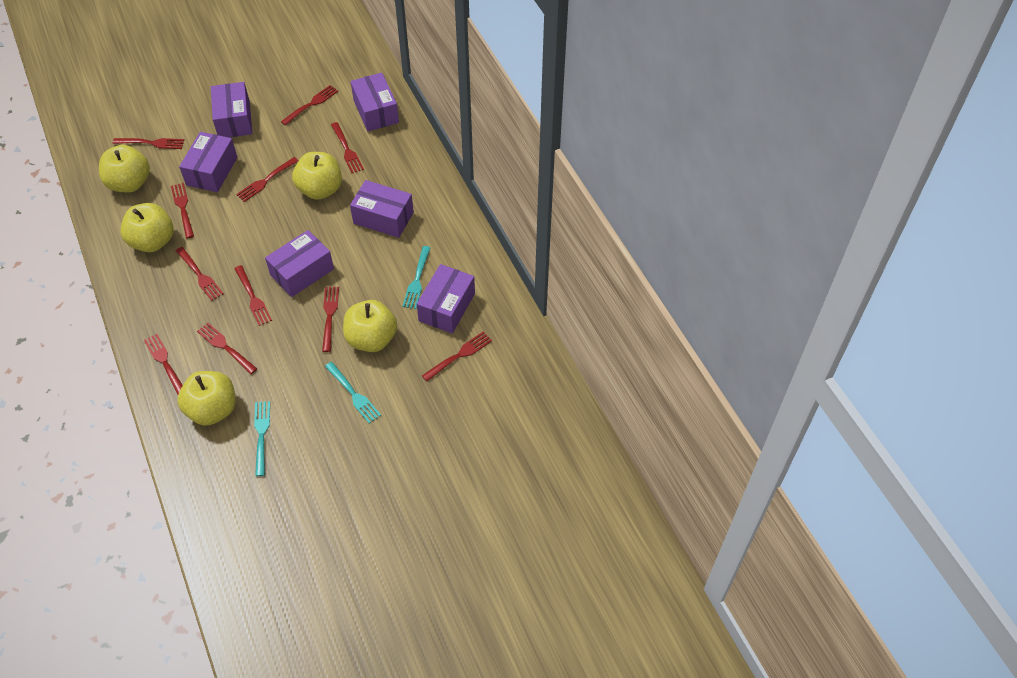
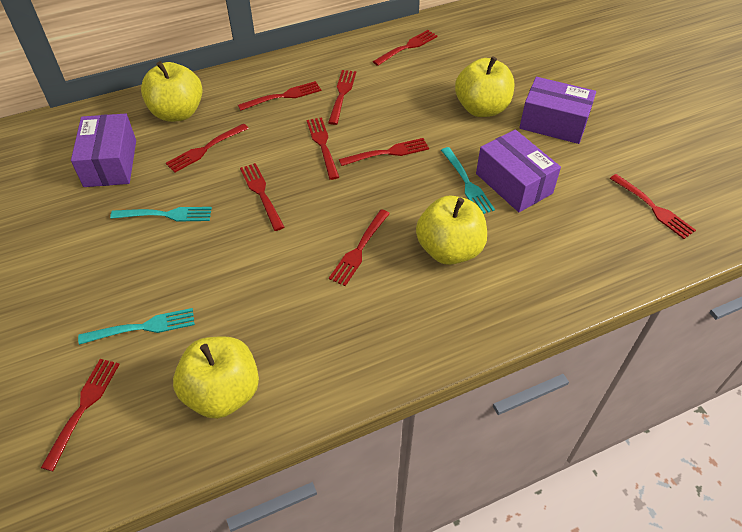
purple box: [179,132,237,192] [211,82,252,138] [265,230,334,297] [350,180,414,238] [351,73,399,131] [417,264,475,334] = 6 -> [71,114,136,187] [476,130,561,212] [519,77,596,144] = 3
red fork: [113,138,184,149] [144,334,183,394] [171,183,194,238] [176,247,224,301] [197,323,257,374] [234,265,272,326] [236,157,299,202] [281,85,338,126] [322,287,339,352] [331,122,364,173] [422,332,492,382] = 11 -> [41,359,120,471] [166,123,249,173] [238,81,321,111] [240,163,285,231] [306,117,339,180] [328,70,356,125] [329,209,390,286] [339,138,429,166] [373,30,438,66] [610,174,696,239] = 10
yellow apple: [99,145,150,192] [120,203,174,252] [177,371,236,426] [292,152,342,200] [343,300,397,352] = 5 -> [141,61,203,122] [173,336,259,419] [416,195,487,265] [455,56,514,117] = 4

